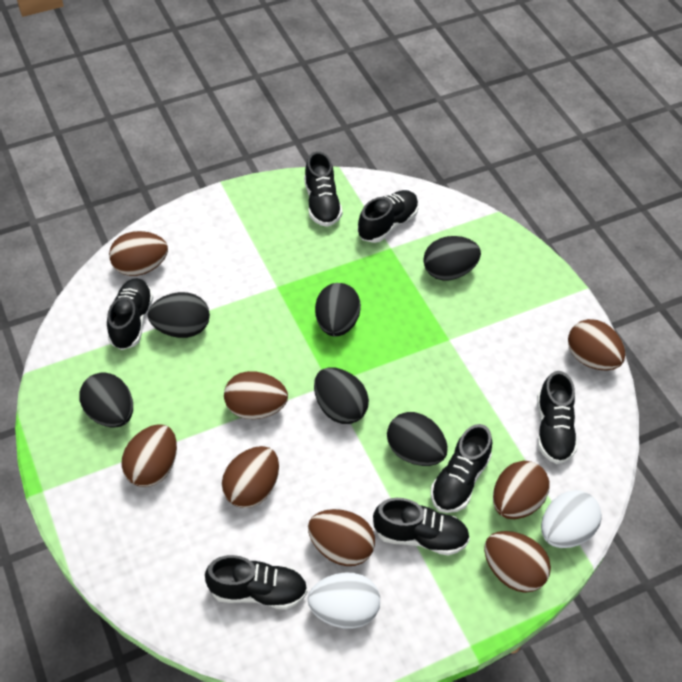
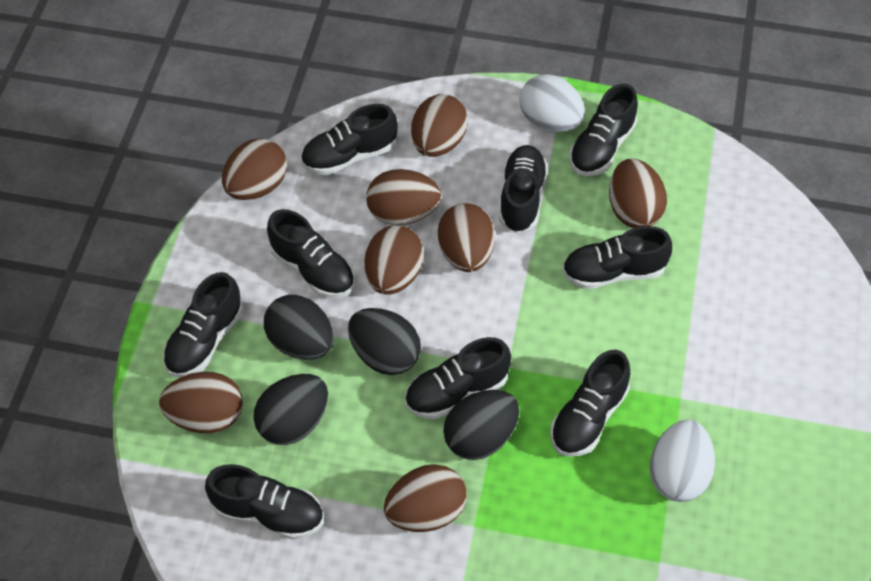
black egg: [80,372,133,428] [148,292,210,338] [314,367,369,424] [315,283,361,337] [387,412,448,466] [423,236,481,281] = 6 -> [254,374,328,445] [264,295,334,360] [348,308,421,375] [443,390,519,460] = 4
black shoe: [107,278,153,350] [205,555,307,610] [304,151,343,227] [358,190,419,243] [373,498,470,555] [431,424,492,513] [537,371,578,464] = 7 -> [163,272,243,377] [205,464,323,540] [267,209,355,298] [301,104,398,175] [405,337,511,419] [499,145,548,233] [550,350,630,457] [562,226,672,289] [569,83,638,176] = 9

